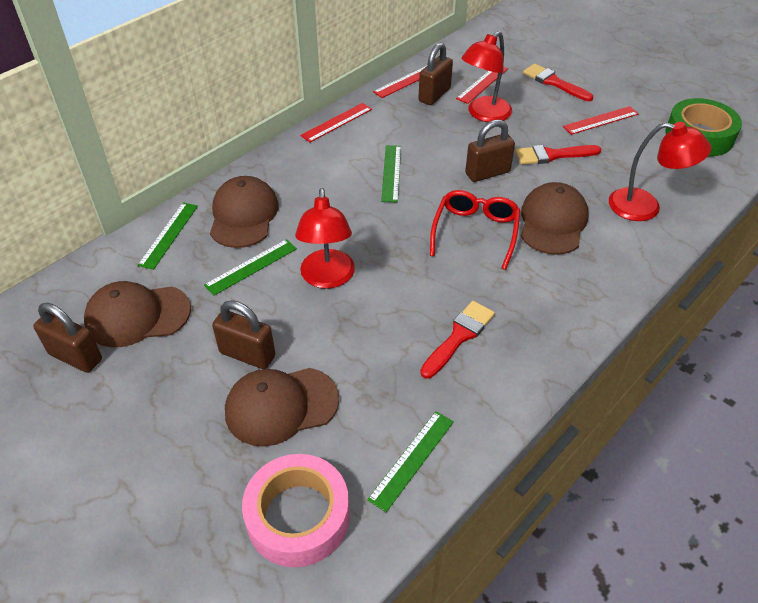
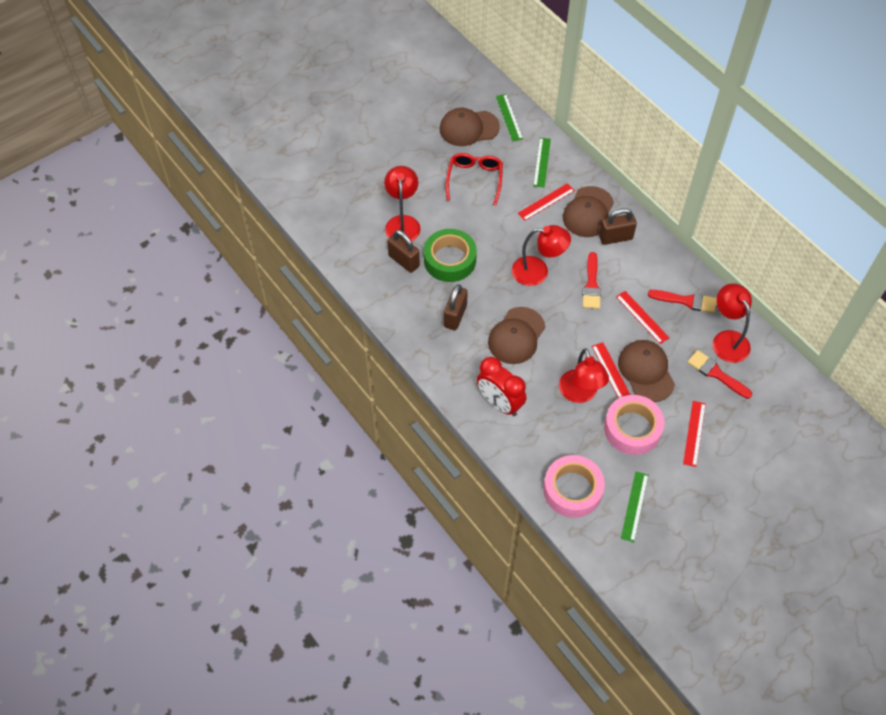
brown padlock: [33,303,102,373] [212,300,275,369] [418,43,453,105] [465,120,515,182] = 4 -> [387,230,420,273] [444,284,468,330] [599,208,637,245] = 3
green ruler: [137,202,198,270] [204,239,297,296] [367,411,454,512] [381,145,401,202] = 4 -> [496,94,523,141] [533,138,551,188] [621,472,649,542] = 3
pink tape: [242,454,350,567] = 1 -> [543,455,605,518] [604,395,665,455] = 2
red clock: none = 0 -> [477,357,526,416] = 1
red lamp: [295,188,355,289] [461,31,512,122] [609,122,711,221] = 3 -> [384,166,420,242] [512,225,571,286] [559,348,609,403] [713,283,752,363] = 4

